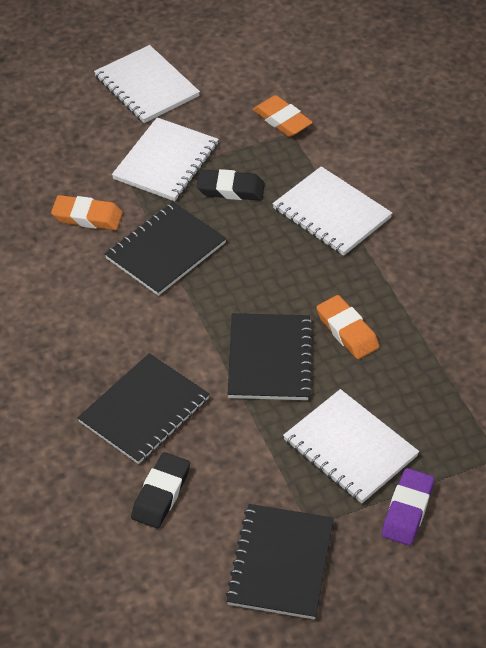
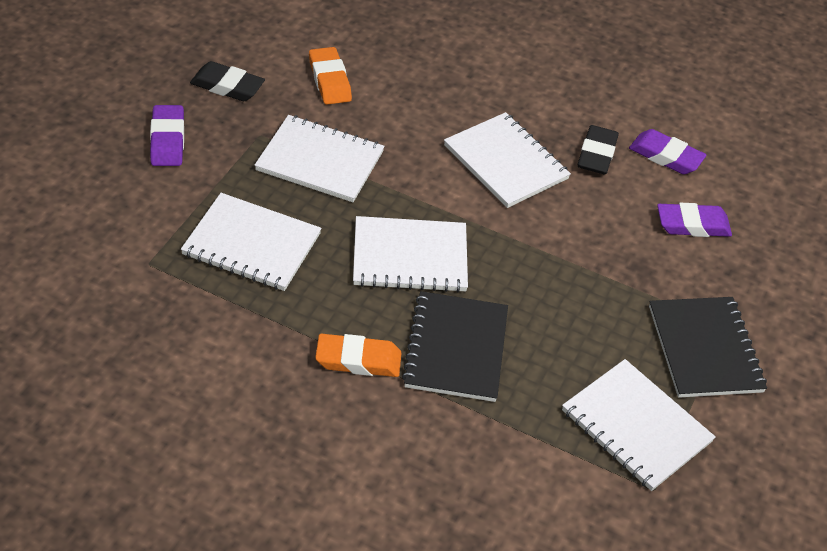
black notebook: [77,353,210,464] [105,202,226,296] [225,504,334,619] [228,313,313,400] = 4 -> [402,291,508,402] [649,297,767,398] = 2
orange eraser: [51,195,123,230] [253,95,313,137] [316,295,380,359] = 3 -> [309,47,352,105] [315,334,402,377] = 2
purple eraser: [382,468,434,546] = 1 -> [150,105,184,166] [629,129,707,174] [657,203,732,237] = 3
white notebook: [94,45,200,123] [112,117,219,201] [272,166,392,256] [283,389,419,504] = 4 -> [181,193,322,291] [255,115,385,202] [353,216,468,292] [444,112,571,208] [562,359,715,491] = 5

